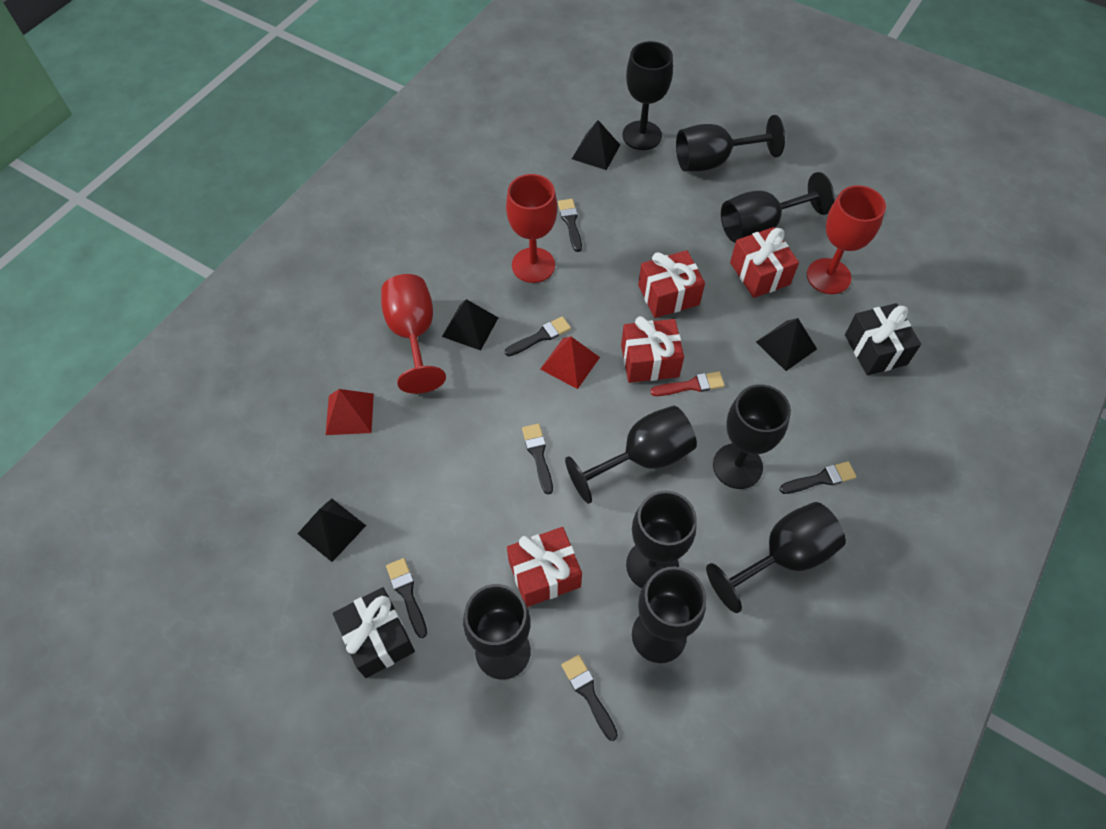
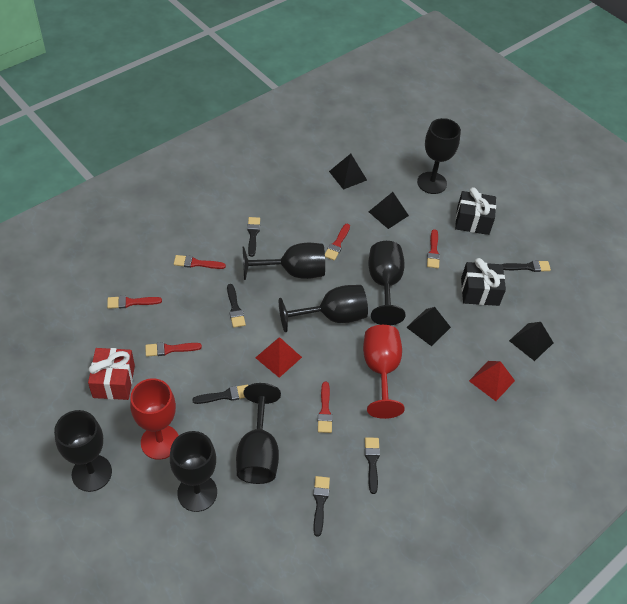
black goblet: [463,584,531,680] [565,406,697,504] [622,41,673,150] [626,491,697,588] [632,567,706,663] [676,115,785,171] [706,502,846,613] [713,384,791,489] [721,172,835,243] = 9 -> [54,410,112,492] [170,431,217,512] [236,383,281,484] [243,243,325,280] [279,285,368,332] [368,241,406,326] [417,118,461,194] = 7
red brush: [650,371,725,396] = 1 -> [107,296,162,309] [145,342,202,357] [174,255,226,269] [318,382,332,433] [325,224,350,261] [427,229,440,268] = 6
red gift: [507,527,582,607] [621,316,684,383] [638,250,705,318] [730,227,799,298] = 4 -> [88,348,135,400] = 1
red goblet: [381,274,446,394] [506,174,557,283] [807,185,886,294] = 3 -> [130,379,179,460] [363,325,405,419] = 2

